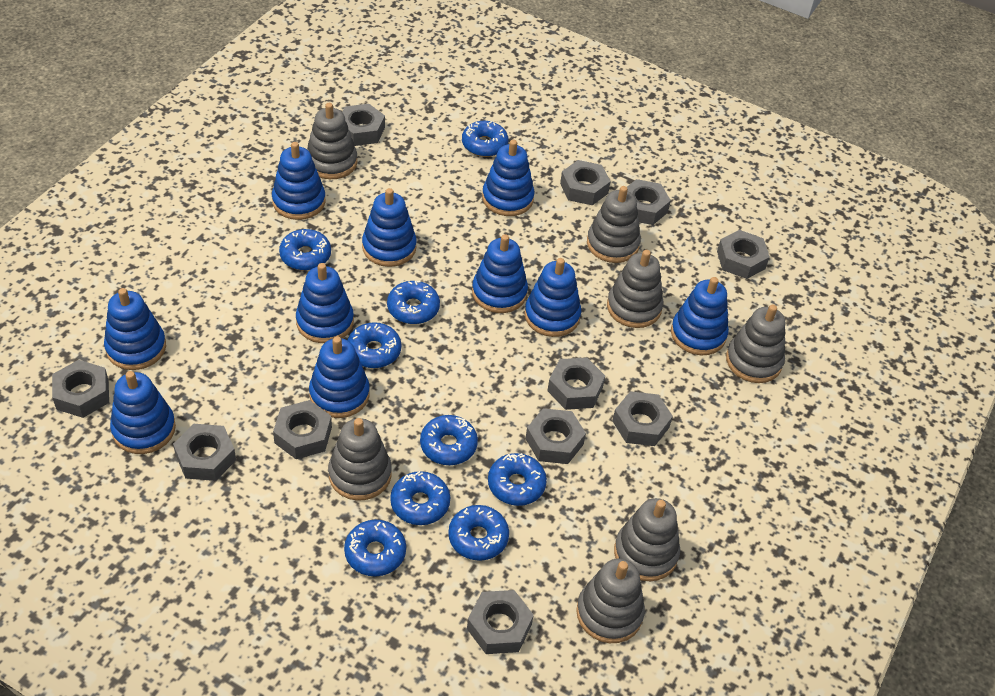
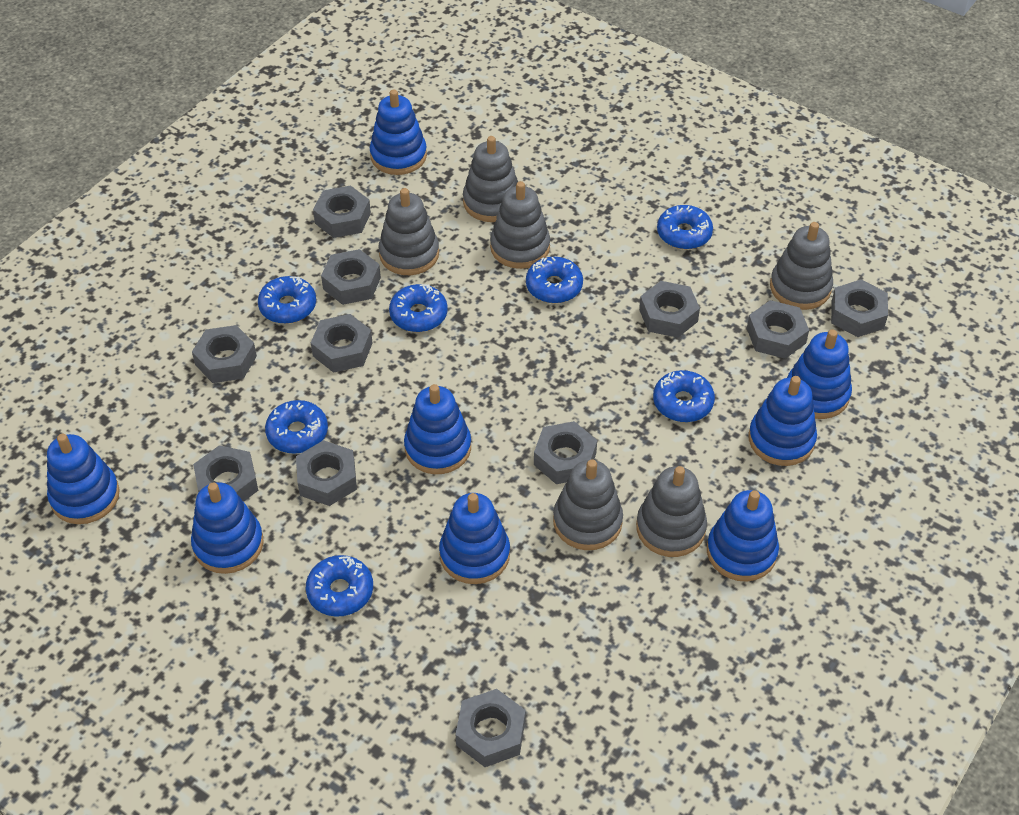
blue donut: [279,229,331,271] [344,520,406,576] [348,322,401,368] [387,281,440,324] [390,471,450,525] [420,415,478,465] [448,505,509,561] [462,121,508,157] [488,453,547,506] = 9 -> [258,276,316,324] [265,400,328,454] [306,555,373,617] [389,284,448,332] [526,257,583,303] [653,370,715,422] [657,205,713,249] = 7
blue stacking toy: [104,288,166,370] [110,371,176,454] [272,142,326,220] [296,263,354,343] [309,336,370,418] [362,188,417,267] [472,234,528,313] [482,140,534,216] [524,258,581,337] [671,277,729,355] = 10 -> [47,434,120,524] [191,482,264,574] [370,90,427,175] [404,384,471,474] [439,493,510,584] [707,490,779,582] [748,376,817,466] [787,329,852,419] = 8
grey stacking toy: [307,103,357,179] [328,418,392,501] [576,558,645,643] [587,186,641,263] [607,250,663,328] [614,498,680,581] [726,304,785,383] = 7 -> [379,188,439,275] [463,136,518,222] [490,181,550,269] [553,459,623,550] [636,466,707,557] [770,222,833,310] = 6

